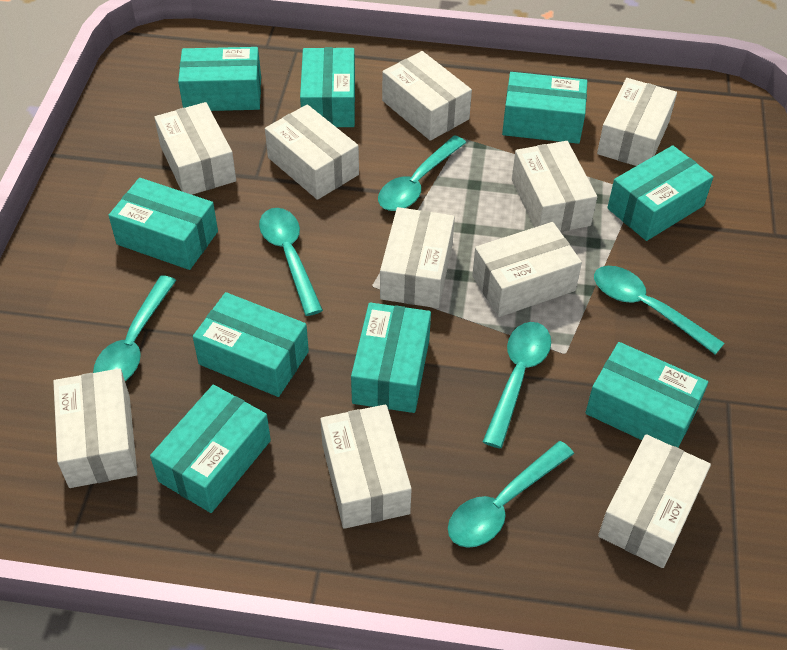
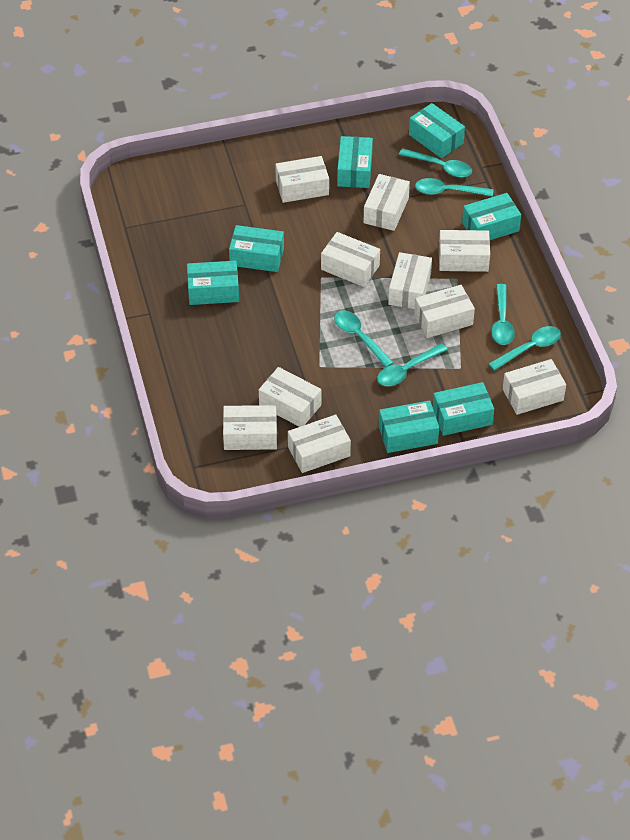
turquoise box: [109,178,218,270] [150,385,271,513] [178,47,261,111] [193,292,309,397] [300,47,355,127] [351,302,431,413] [502,72,587,144] [585,342,708,448] [607,145,714,241] = 9 -> [187,261,239,305] [229,225,284,272] [337,136,373,188] [379,401,439,453] [409,103,465,158] [433,382,494,436] [462,193,521,240] = 7

